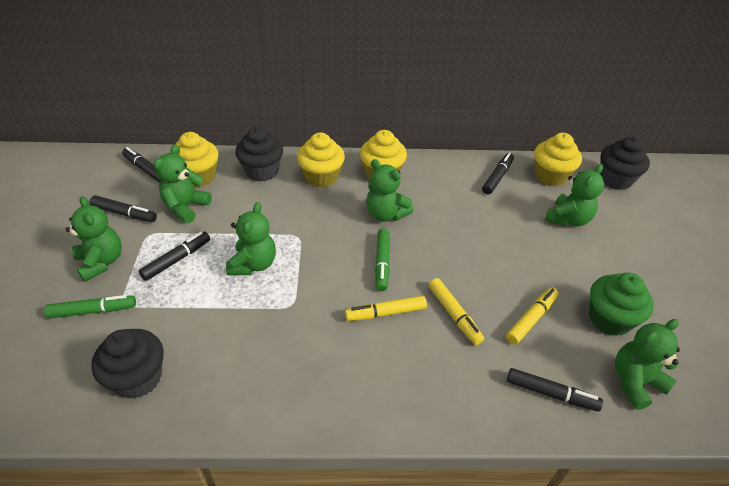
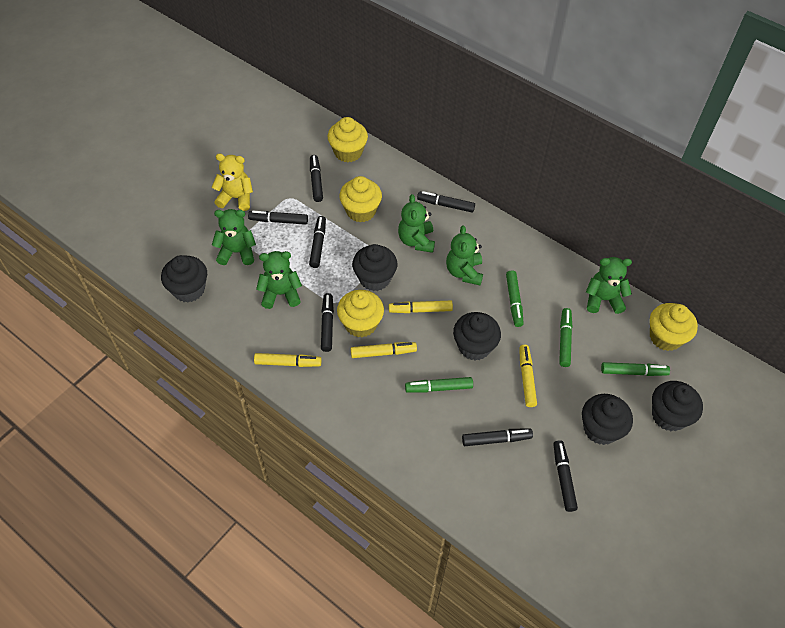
black cupcake: [91,329,164,399] [235,127,283,182] [600,136,650,190] = 3 -> [161,255,207,302] [352,244,398,291] [453,312,501,361] [582,394,633,445] [652,381,703,431] = 5
black marker: [90,195,157,222] [122,147,162,183] [139,232,210,281] [482,153,514,194] [507,368,603,412] = 5 -> [248,211,308,225] [309,216,326,268] [310,155,323,202] [321,293,334,352] [417,191,475,213] [462,428,533,446] [553,440,578,512] = 7
green cupcake: [589,272,654,336] = 1 -> none = 0
green marker: [44,295,136,319] [375,228,390,291] = 2 -> [405,377,473,393] [506,270,524,327] [559,308,572,367] [601,362,670,376] = 4
green teddy bear: [65,196,122,282] [154,145,212,223] [226,202,276,275] [366,159,413,222] [545,164,604,227] [615,319,680,410] = 6 -> [212,209,256,265] [256,251,302,309] [398,194,435,253] [446,225,483,285] [586,257,632,314] = 5
yellow marker: [345,295,427,321] [429,278,484,345] [506,287,559,345] = 3 -> [254,353,322,367] [351,342,417,358] [389,301,453,313] [519,345,537,407] = 4
yellow teddy bear: none = 0 -> [212,153,253,211] = 1

